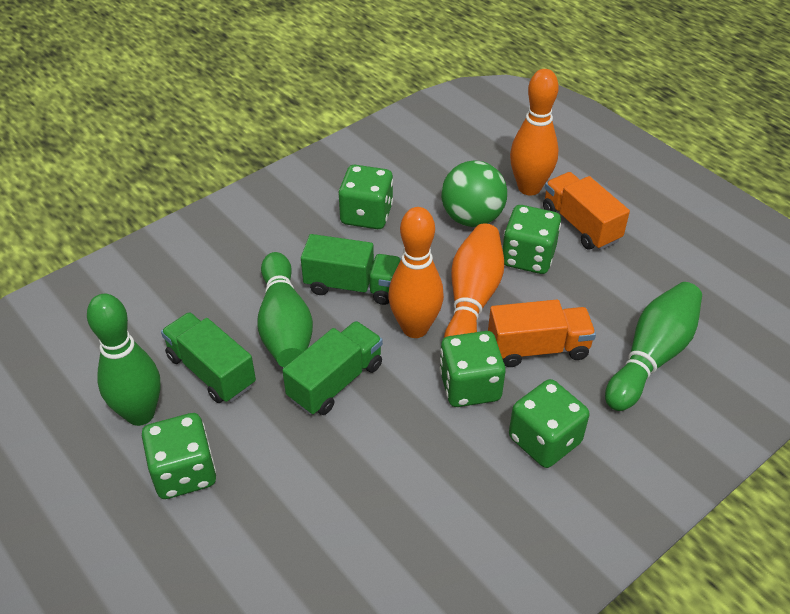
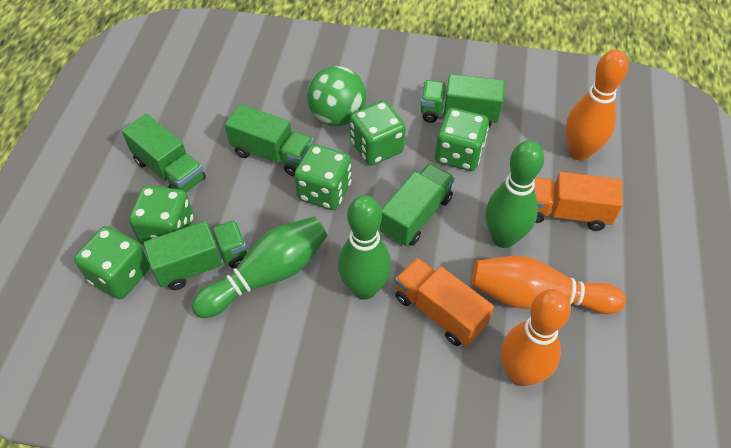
green truck: [161,312,256,403] [282,321,383,415] [301,234,401,305] = 3 -> [122,114,206,192] [144,220,247,290] [225,104,314,176] [379,163,454,247] [421,74,505,127] = 5

